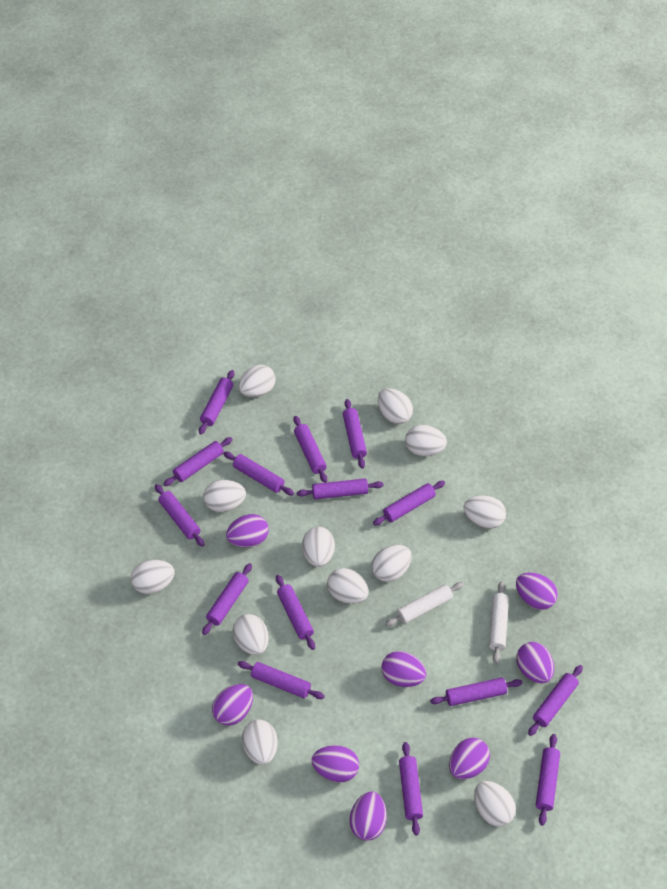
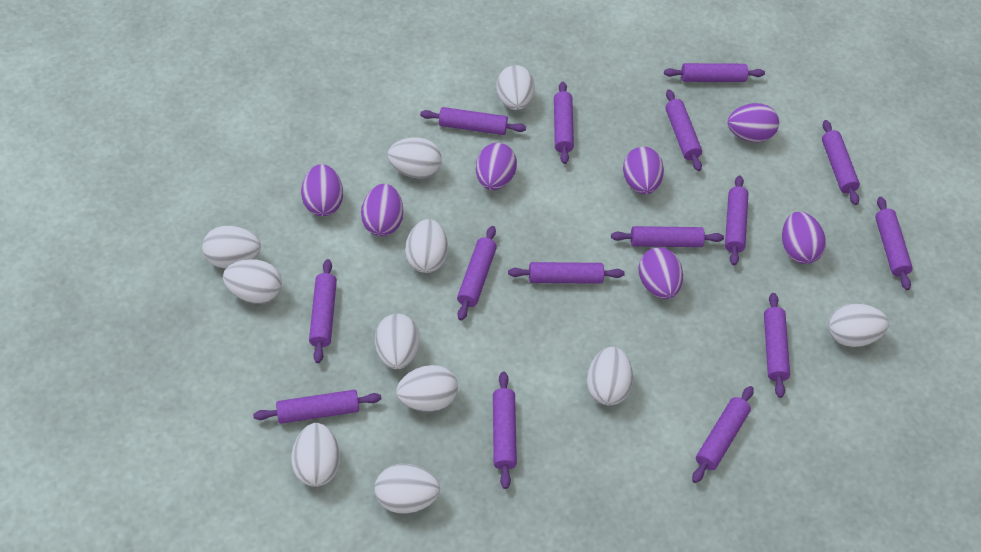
purple egg: [212,684,253,726] [226,514,269,548] [312,745,359,782] [350,791,387,841] [382,651,426,687] [449,738,490,779] [516,573,558,610] [516,642,554,684] = 8 -> [301,164,343,216] [361,184,403,236] [476,143,517,190] [623,147,664,194] [638,247,683,299] [727,103,779,142] [782,212,826,264] = 7
white egg: [131,560,175,594] [203,480,246,512] [233,614,269,655] [239,365,276,397] [242,720,278,765] [302,527,335,567] [327,568,369,604] [371,545,412,582] [378,388,413,424] [405,425,447,456] [463,495,506,529] [474,781,516,827] = 12 -> [202,225,261,268] [223,259,282,304] [291,423,340,487] [375,314,420,369] [375,464,440,514] [388,137,442,179] [396,365,458,412] [405,219,448,273] [496,65,535,110] [587,347,633,405] [828,303,889,347] = 11
white rolling pin: [385,582,464,626] [489,581,509,663] = 2 -> none = 0

